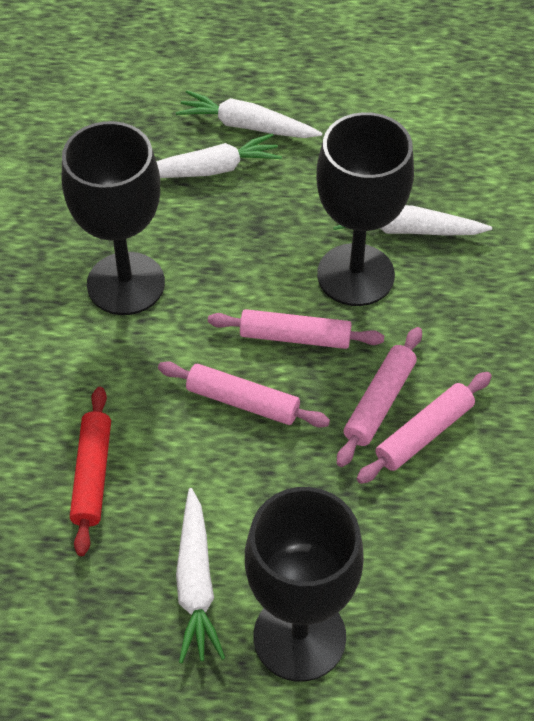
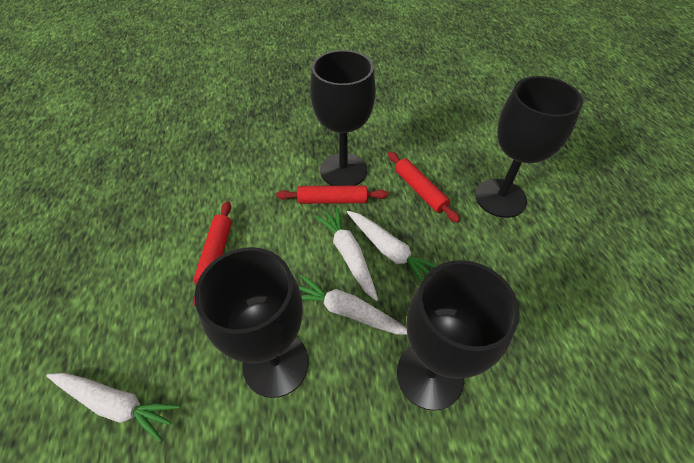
black goblet: [62,121,165,315] [245,487,364,682] [316,112,414,306] = 3 -> [194,247,309,398] [310,50,376,186] [397,260,520,411] [475,76,583,218] = 4
pink rolling pin: [158,361,330,428] [208,309,384,349] [337,327,422,467] [357,372,492,484] = 4 -> none = 0
red rolling pin: [70,387,111,556] = 1 -> [193,201,232,306] [276,185,388,204] [388,151,460,223] = 3

